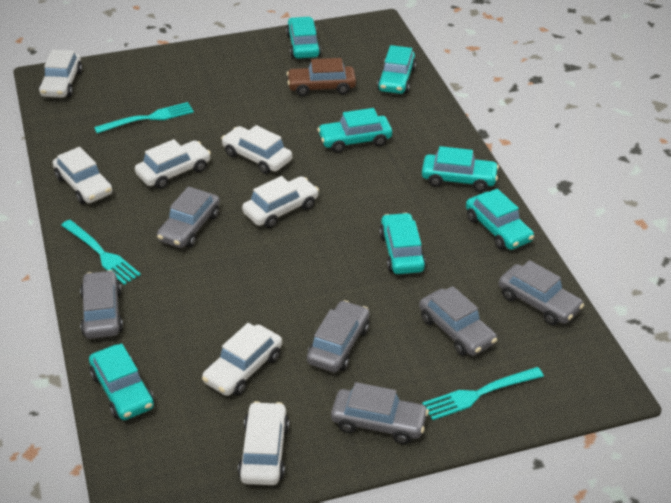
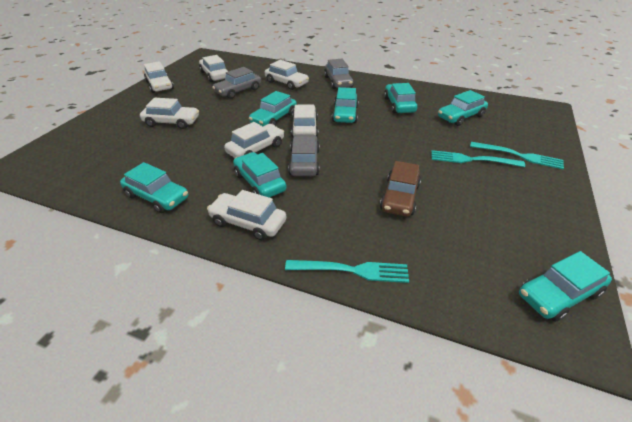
grey car: [80,270,123,339] [157,187,220,248] [307,300,370,373] [331,382,429,444] [419,286,497,356] [499,260,584,325] = 6 -> [212,67,261,99] [288,134,320,176] [324,59,354,89] = 3

